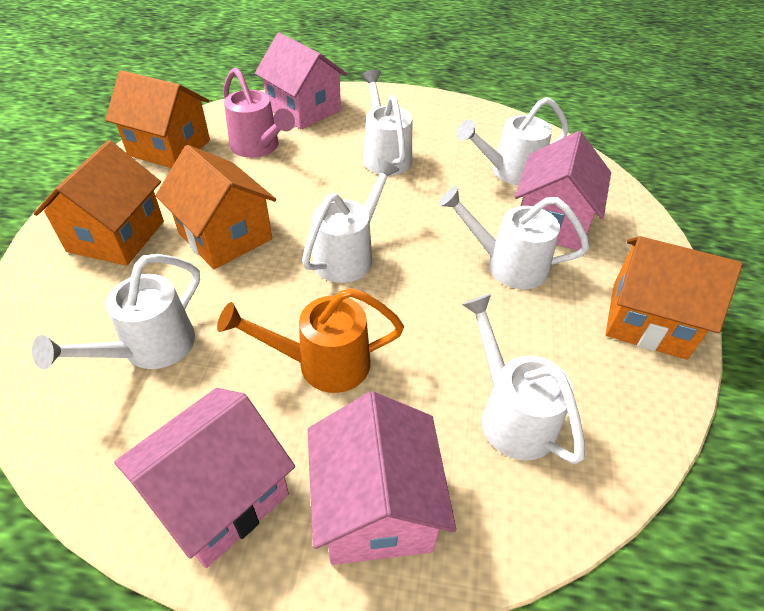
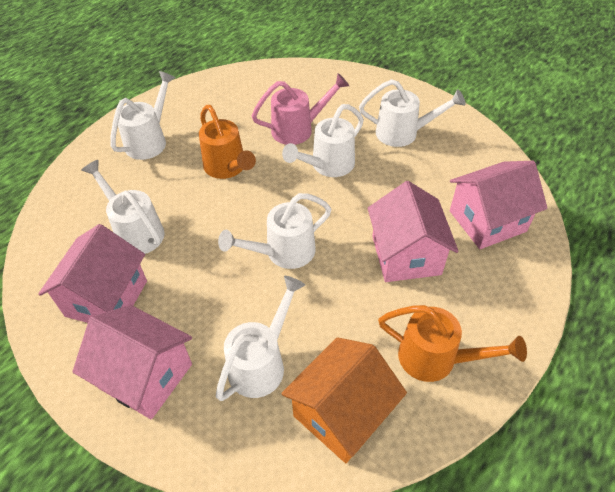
orange house: [33,140,164,266] [105,70,210,168] [155,145,276,269] [605,236,742,360] = 4 -> [281,337,407,463] = 1
orange watering can: [217,288,404,393] = 1 -> [199,105,256,179] [378,305,527,382] = 2

